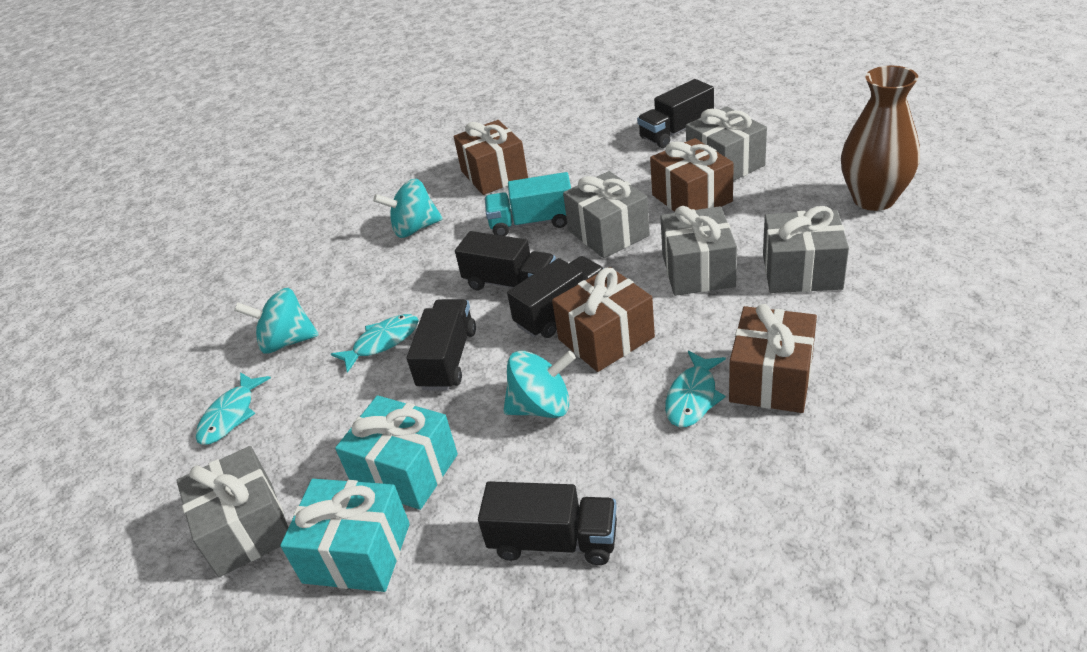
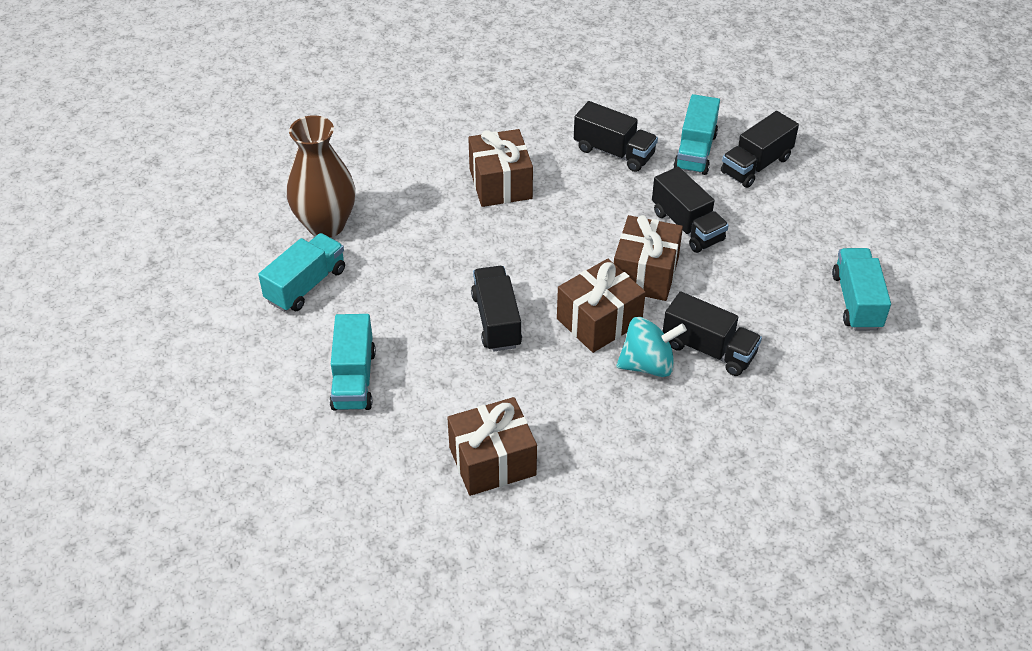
grey gift: [176,446,289,577] [563,171,650,258] [660,206,737,296] [686,106,767,181] [763,206,849,293] = 5 -> none = 0
turquoise fish: [195,372,271,445] [331,314,419,373] [665,351,726,427] = 3 -> none = 0
turquoise gift: [280,479,410,592] [335,395,458,510] = 2 -> none = 0
turquoise spinning top: [234,288,319,354] [373,179,443,238] [503,351,576,418] = 3 -> [616,317,687,377] = 1
turquoise truck: [485,172,571,236] = 1 -> [258,233,345,312] [330,314,376,411] [673,94,720,175] [832,248,891,330] = 4

